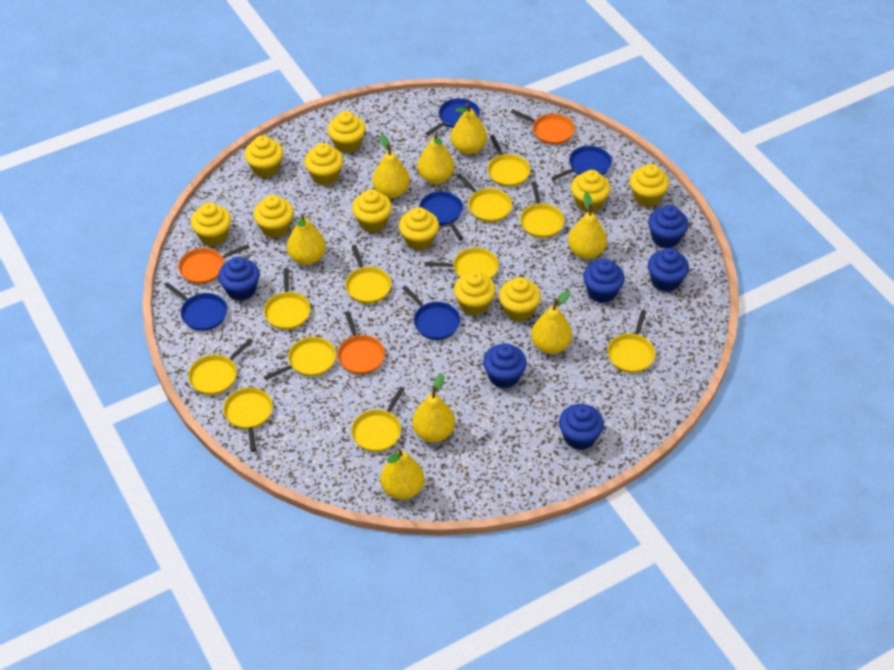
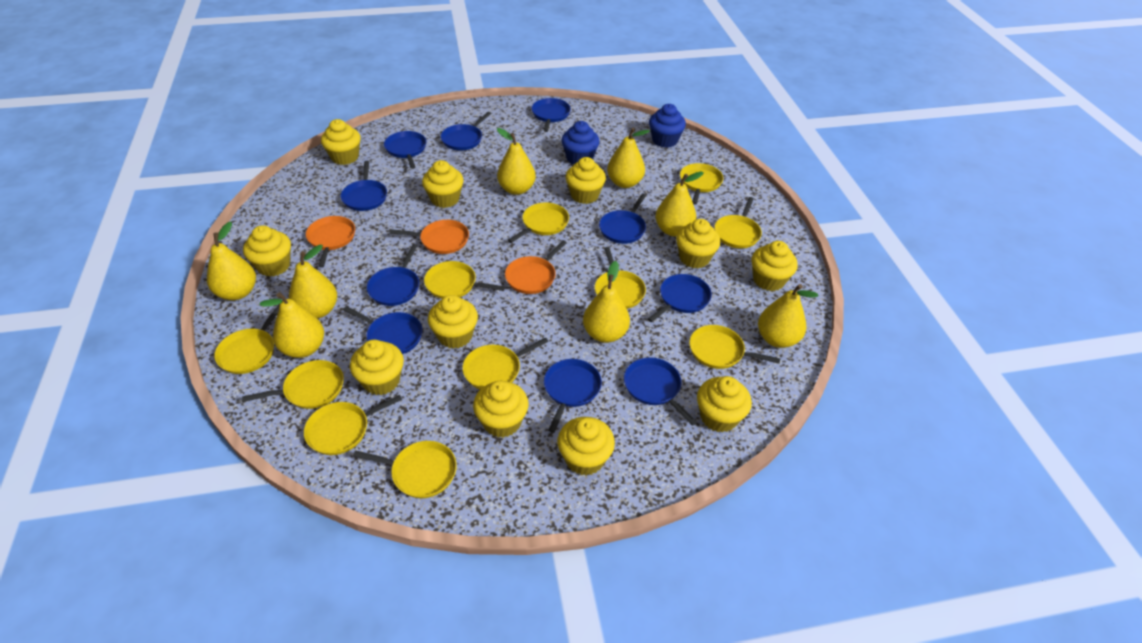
blue cupcake: [218,257,260,301] [483,343,527,389] [559,404,604,450] [583,259,625,303] [648,205,689,248] [648,248,689,292] = 6 -> [561,121,600,165] [649,104,686,148] = 2
blue pan: [164,282,227,331] [402,286,460,340] [419,191,463,240] [426,98,480,136] [551,146,612,180] = 5 -> [341,161,387,211] [343,306,423,354] [367,244,419,306] [384,131,426,169] [441,112,491,150] [531,98,571,132] [544,359,602,433] [599,193,646,244] [624,357,697,426] [648,274,712,322] = 10

